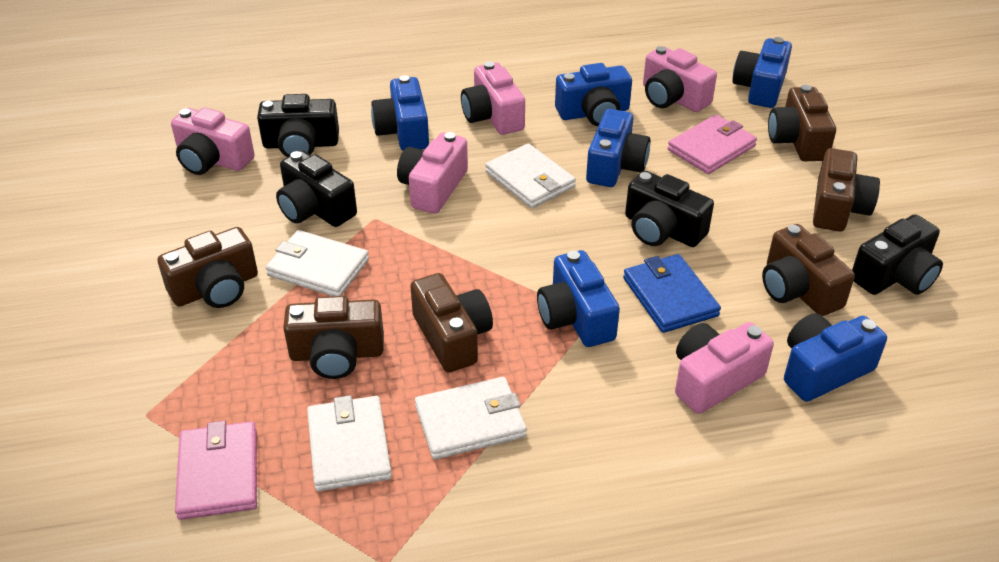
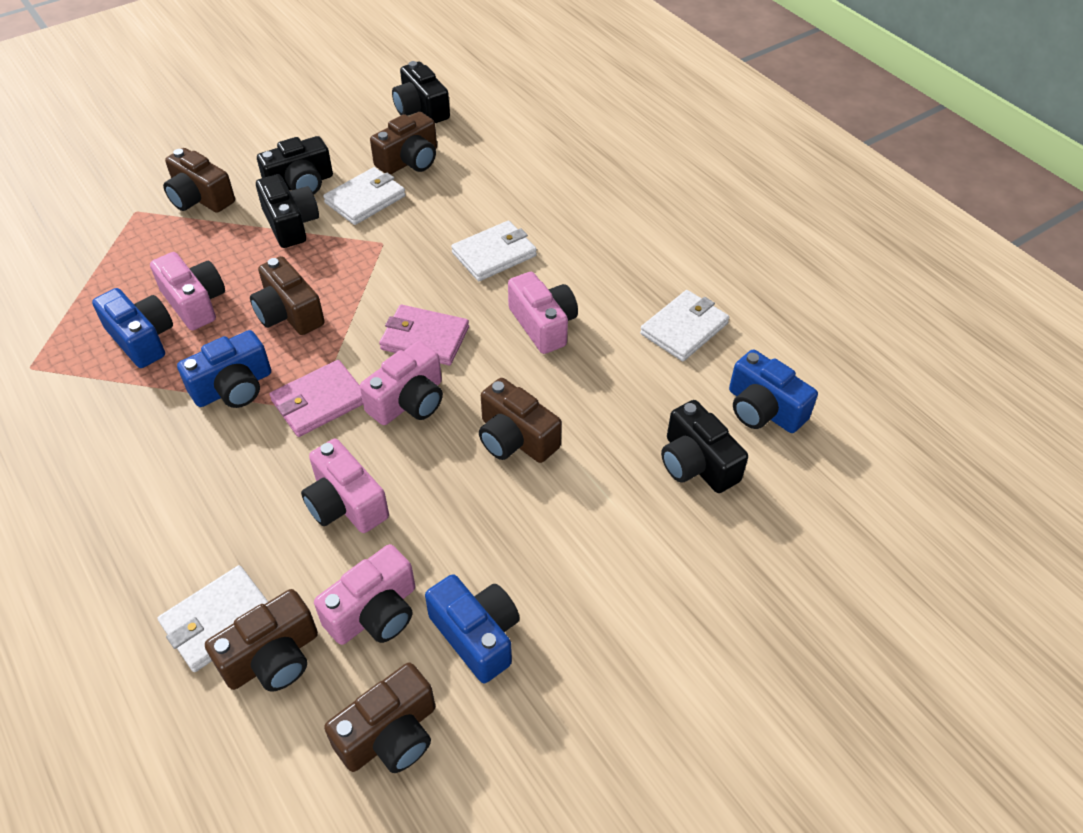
blue camera: [371,75,429,151] [537,250,620,347] [555,63,632,126] [586,109,650,187] [732,37,792,108] [784,313,887,402] = 6 -> [92,288,173,368] [177,330,271,408] [425,574,520,683] [729,350,818,433] = 4
blue wallet: [623,254,721,333] = 1 -> none = 0

